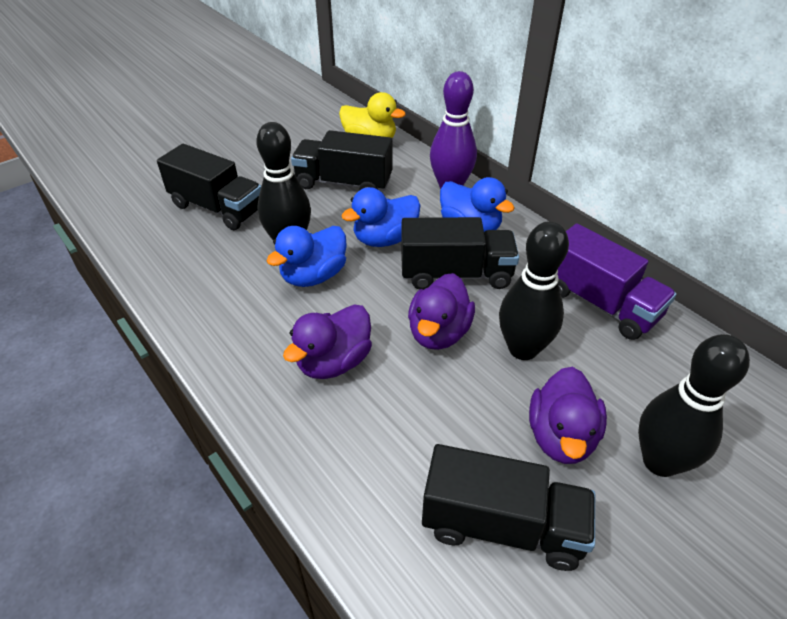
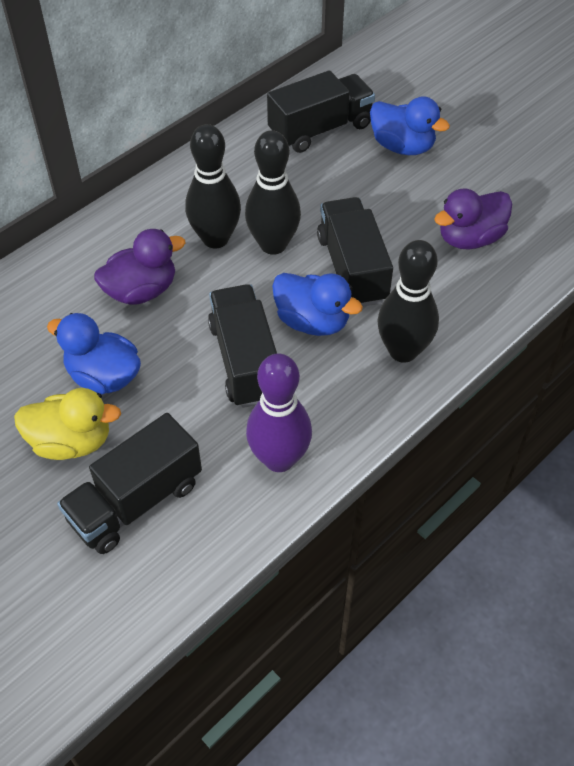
purple duck: [283,304,372,379] [408,273,475,350] [529,367,607,464] = 3 -> [94,229,185,304] [434,189,512,249] = 2
purple truck: [557,223,677,340] = 1 -> none = 0

